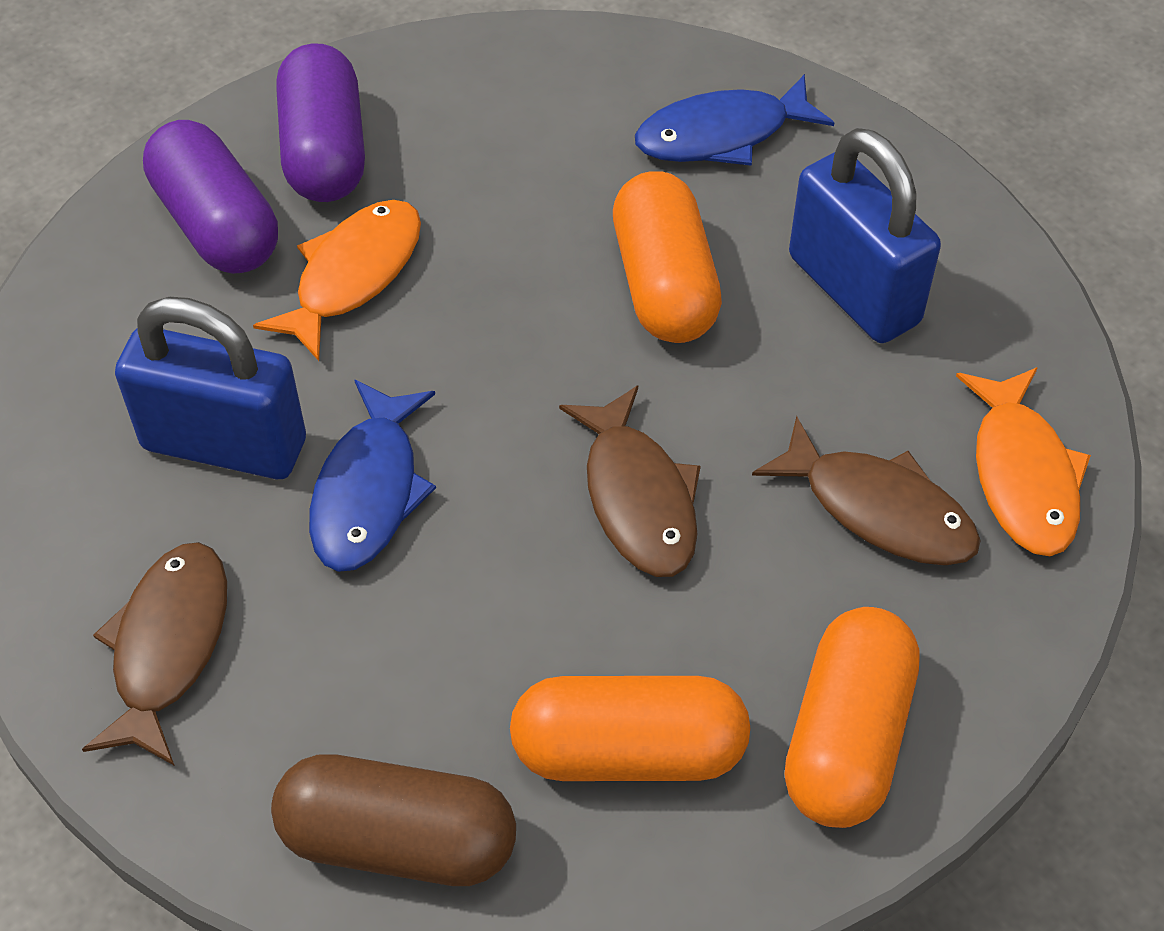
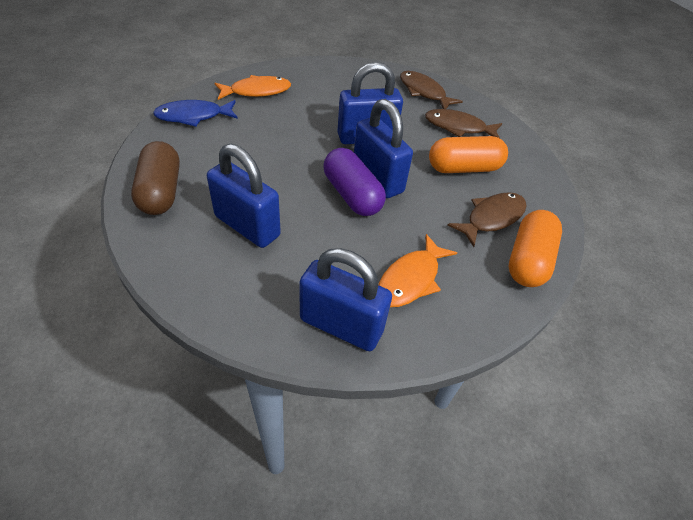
blue fish: [309,380,436,572] [635,74,834,166] = 2 -> [153,100,238,127] = 1
blue padlock: [115,297,306,479] [789,128,941,343] = 2 -> [207,144,281,248] [299,248,392,351] [337,62,403,144] [354,99,413,198] = 4
orange capsule: [510,676,750,781] [613,171,722,343] [784,607,920,828] = 3 -> [429,136,508,173] [509,210,562,287] = 2
purple capsule: [143,120,278,274] [276,43,365,202] = 2 -> [324,148,386,216] = 1

